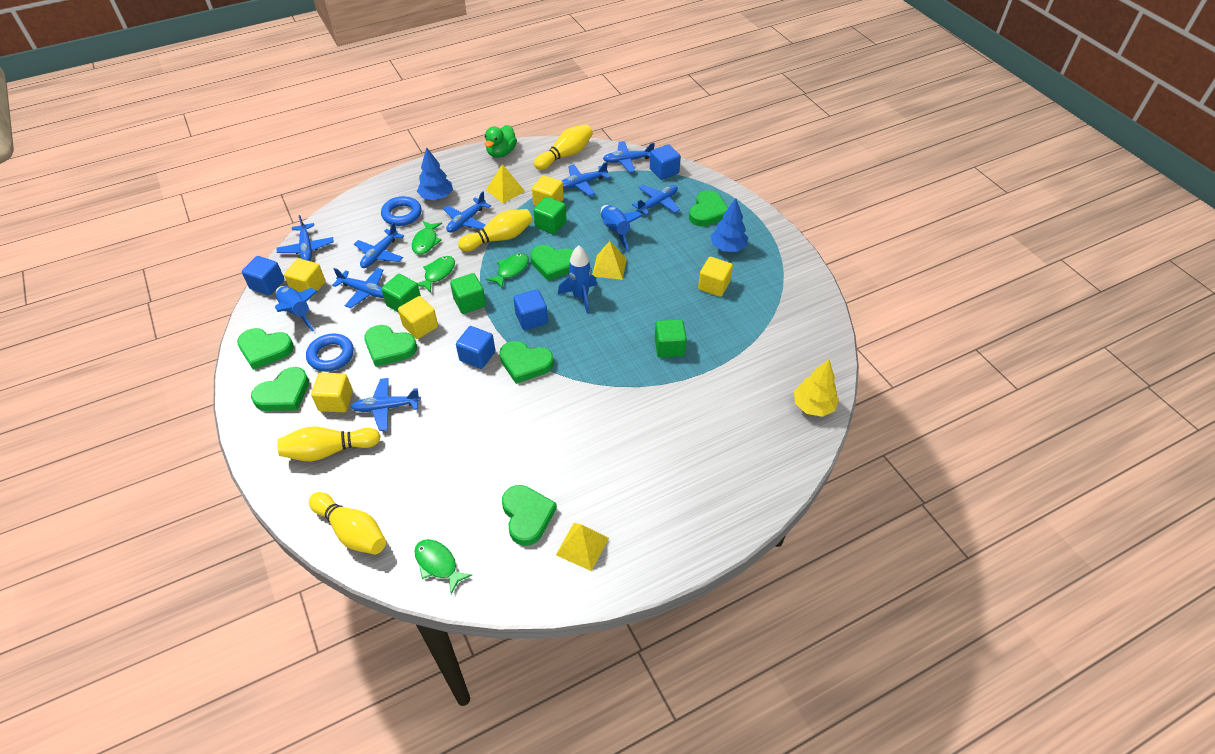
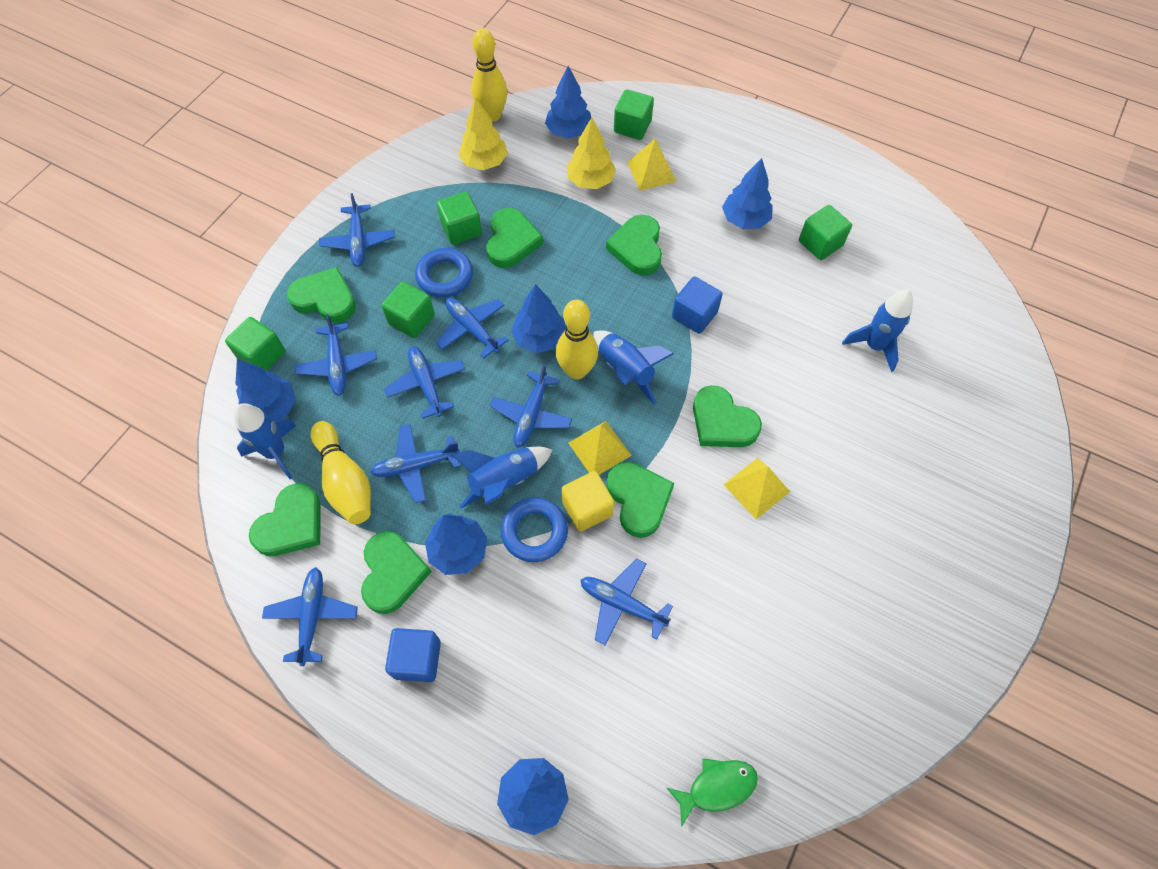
blue cube: [242,256,284,295] [456,326,495,369] [514,289,548,330] [650,144,681,180] = 4 -> [385,628,441,682] [672,277,723,334] = 2
blue rocket: [275,286,318,332] [558,245,597,314] [601,205,643,251] = 3 -> [234,403,297,479] [452,447,552,508] [593,330,674,404] [842,290,913,372] = 4
blue tree: [417,147,453,200] [710,198,748,252] = 2 -> [236,359,296,421] [425,513,487,575] [497,758,569,835] [511,284,565,353] [545,66,591,139] [722,158,773,229] = 6
green cube: [381,274,421,312] [450,273,486,314] [533,197,567,234] [655,319,687,358] = 4 -> [225,317,286,371] [382,281,435,338] [437,192,482,245] [614,89,654,140] [799,205,852,260] = 5
green duck: [485,125,517,158] = 1 -> none = 0
green fish: [412,221,442,254] [414,539,472,594] [417,256,455,293] [486,253,529,288] = 4 -> [667,758,758,827] = 1
yellow bowling pin: [277,427,381,461] [309,492,386,555] [458,209,533,252] [534,124,593,170] = 4 -> [311,421,371,524] [471,28,507,122] [556,300,598,379] = 3
yellow cube: [284,258,325,298] [311,373,353,412] [398,296,438,339] [532,175,564,207] [698,257,733,297] = 5 -> [561,471,614,532] = 1
yellow tree: [794,359,839,417] = 1 -> [459,97,508,170] [567,118,616,189] = 2

